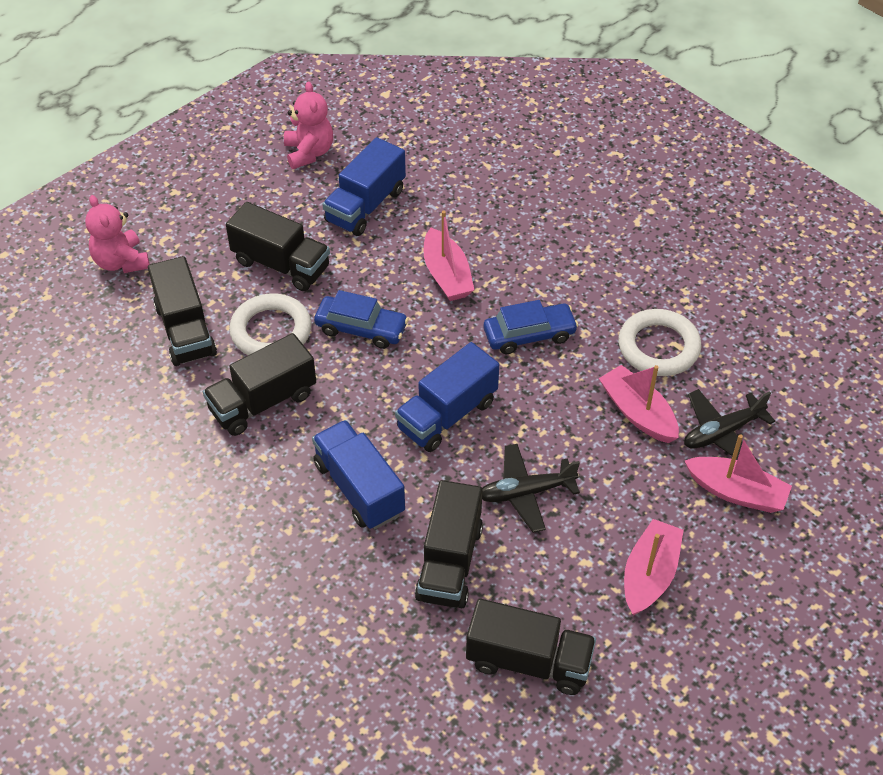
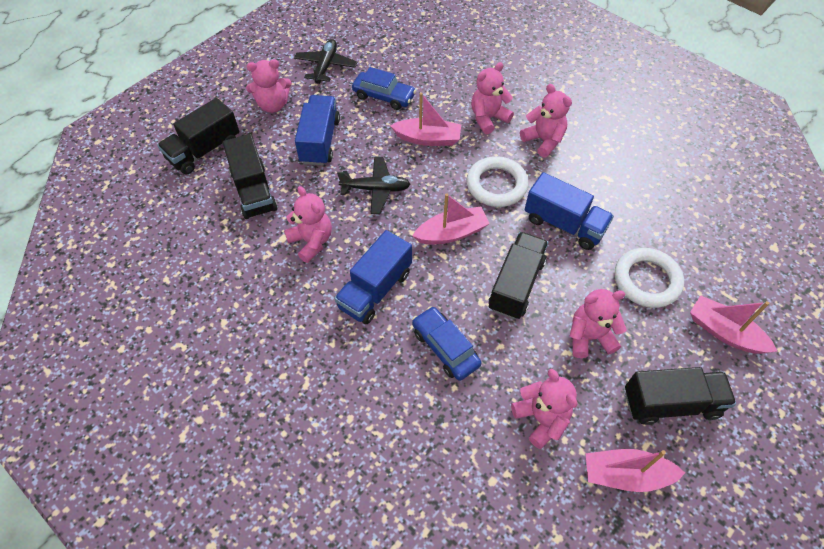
black truck: [148,256,217,366] [203,333,316,436] [226,202,330,291] [415,480,483,608] [466,598,596,695] = 5 -> [157,98,239,174] [223,134,277,219] [489,232,548,319] [625,367,736,425] = 4
pink teddy bear: [85,195,150,273] [284,81,333,169] = 2 -> [246,59,292,113] [284,186,332,263] [471,62,514,134] [511,369,577,449] [520,84,572,158] [570,289,627,358] = 6

